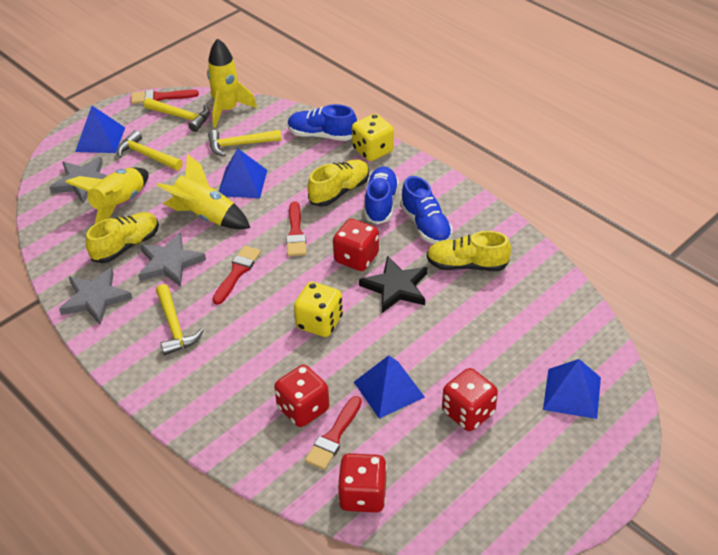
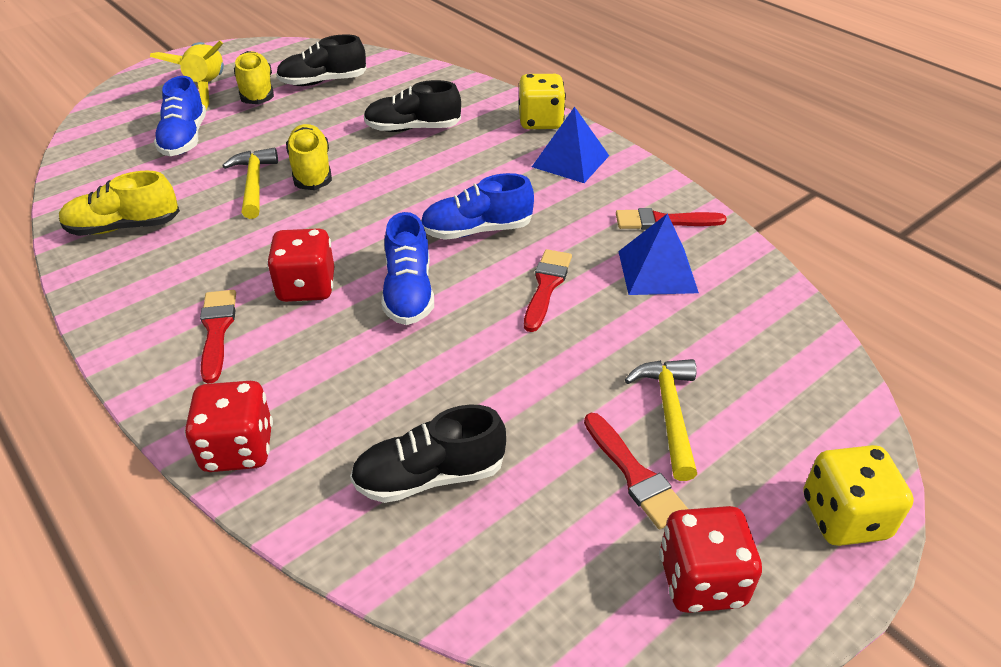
black shoe: none = 0 -> [276,34,367,86] [350,404,506,503] [364,80,461,132] = 3
black star: [359,256,427,313] = 1 -> none = 0
blue pyramid: [75,106,125,153] [219,149,267,198] [354,355,425,419] [543,359,601,419] = 4 -> [532,107,609,183] [618,213,699,295] = 2
grey star: [49,157,108,204] [59,267,133,325] [138,233,206,287] = 3 -> none = 0
red dice: [274,365,329,427] [333,219,379,271] [337,453,387,513] [442,368,498,431] = 4 -> [184,381,273,472] [267,228,334,302] [659,506,762,613] = 3
yellow hammer: [117,130,183,171] [144,98,210,132] [156,284,204,355] [208,130,282,157] = 4 -> [222,148,278,219] [625,359,697,481] = 2
yellow rocket: [66,168,149,224] [156,154,250,229] [207,38,257,128] = 3 -> [150,41,224,110] = 1

